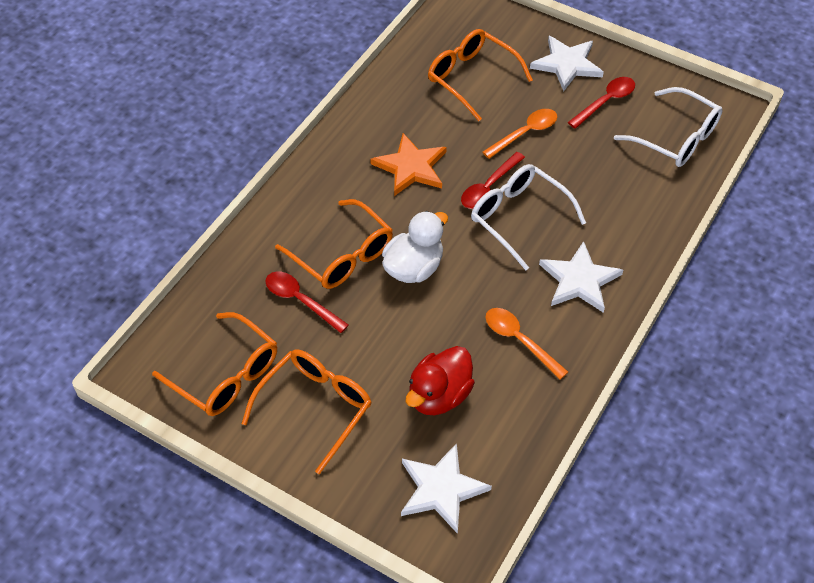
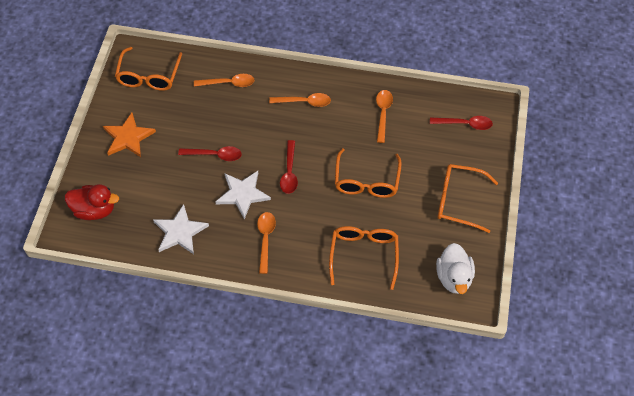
orange spoon: [482,109,557,159] [485,308,568,380] = 2 -> [194,74,254,87] [257,212,276,274] [269,93,331,107] [376,90,393,143] = 4
white glasses: [471,164,586,270] [614,87,723,167] = 2 -> none = 0
white star: [401,443,492,534] [530,36,604,92] [539,241,623,313] = 3 -> [153,204,209,254] [215,171,271,220] = 2

